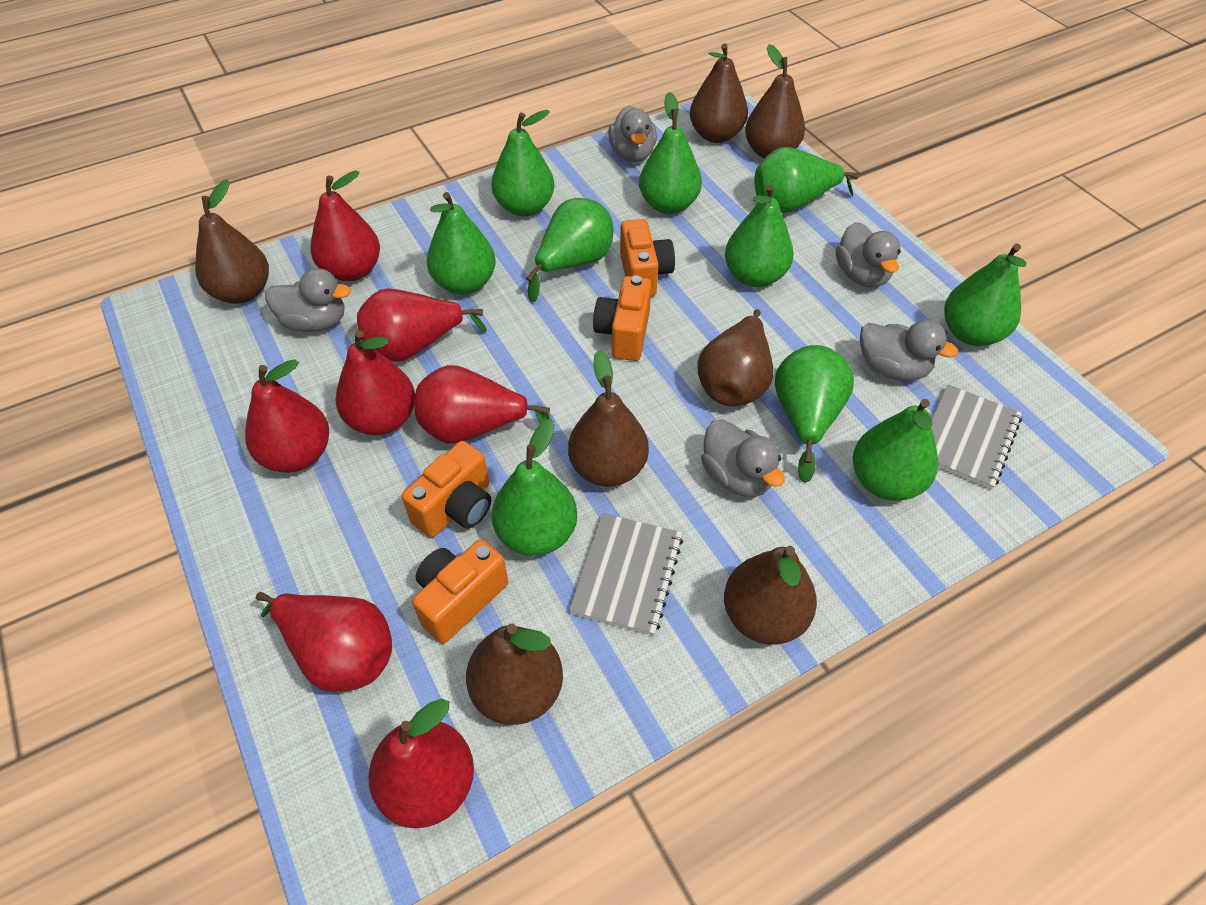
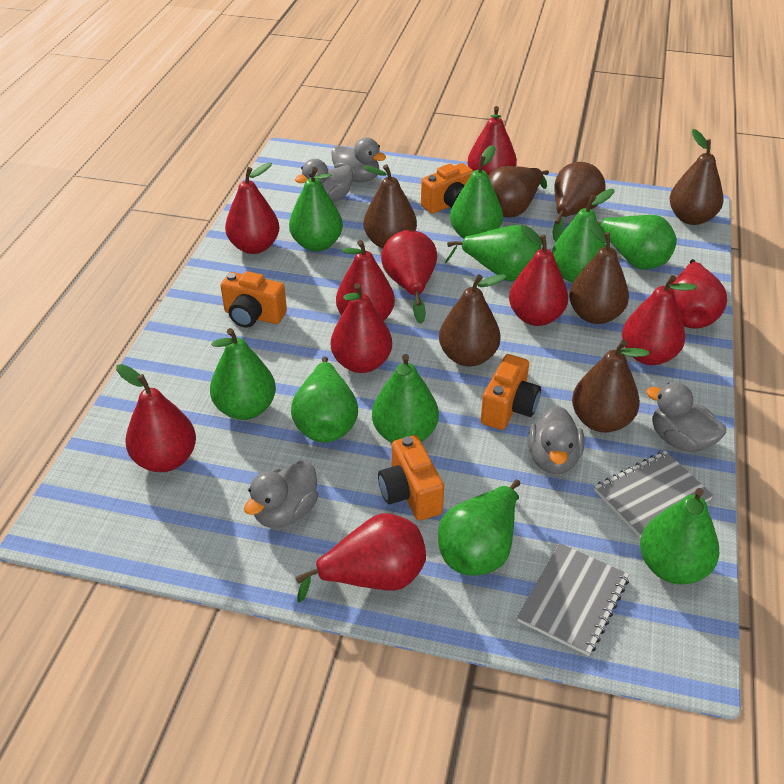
red pear: [245,359,329,473] [256,592,392,692] [310,170,380,281] [336,330,415,435] [357,288,487,362] [368,698,474,828] [414,365,550,444] = 7 -> [116,364,196,472] [225,162,279,254] [295,513,426,603] [331,283,392,373] [336,240,395,321] [381,230,437,323] [467,106,517,176] [509,225,568,326] [622,275,697,365] [669,259,727,328] = 10

